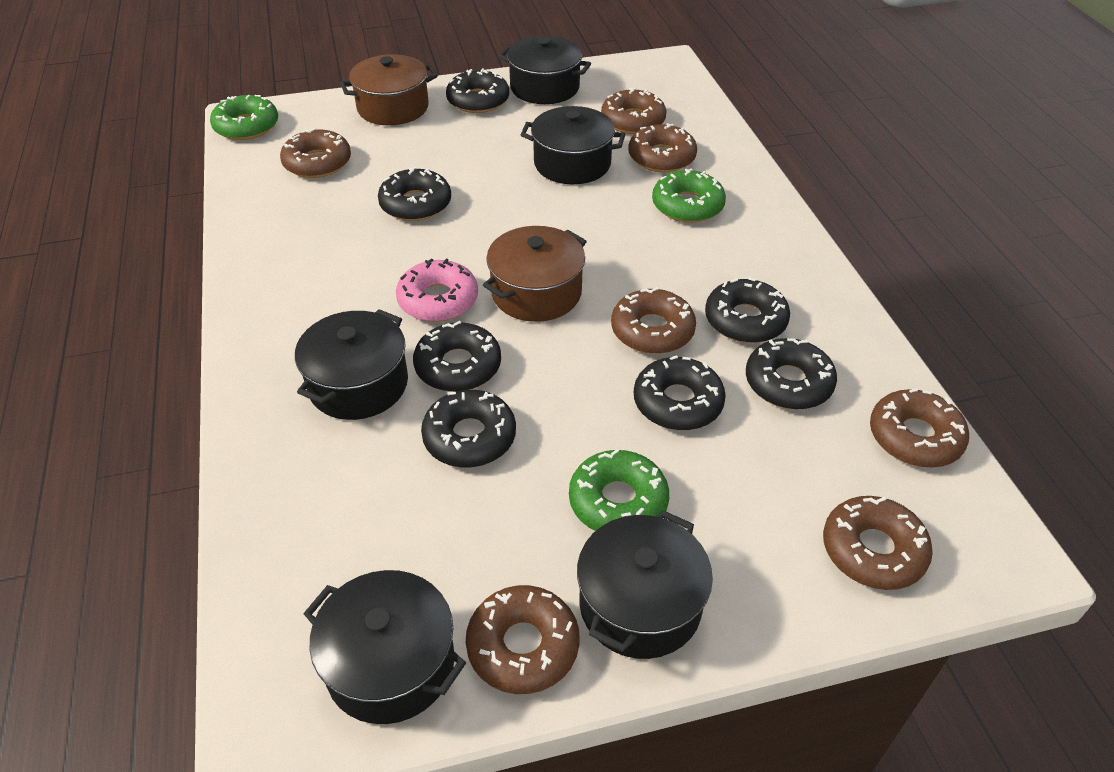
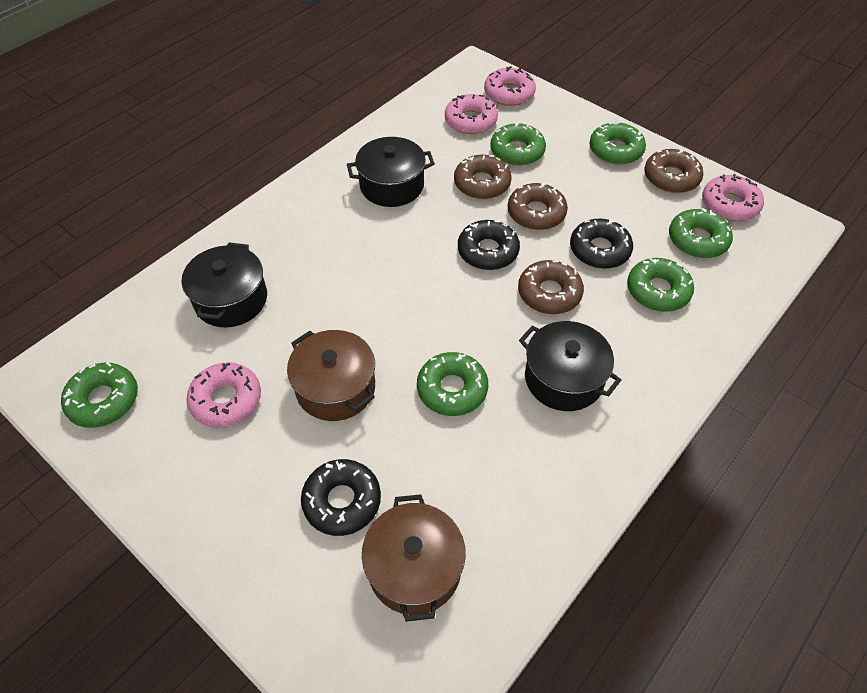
black donut: [378,167,451,221] [413,321,501,392] [421,390,516,467] [446,68,509,113] [634,355,726,430] [705,277,790,343] [746,338,837,410] = 7 -> [301,459,381,536] [458,220,520,270] [570,219,633,269] = 3
black pot: [295,309,408,420] [304,570,466,724] [499,36,591,104] [521,106,625,184] [577,510,713,659] = 5 -> [182,242,267,327] [347,137,435,207] [519,321,621,411] = 3
brown donut: [280,128,351,178] [466,585,580,694] [601,88,666,134] [611,287,696,354] [628,123,697,172] [823,496,933,590] [870,388,969,468] = 7 -> [454,154,512,199] [508,183,568,230] [518,260,584,314] [644,149,704,193] = 4
green donut: [210,95,278,140] [569,449,669,531] [652,168,726,223] = 3 -> [61,362,138,428] [417,352,488,416] [490,122,546,166] [590,121,646,165] [627,258,694,312] [669,208,733,258] = 6
pink donut: [396,258,478,322] = 1 -> [187,362,261,428] [445,94,498,134] [484,66,536,106] [702,174,764,221] = 4

